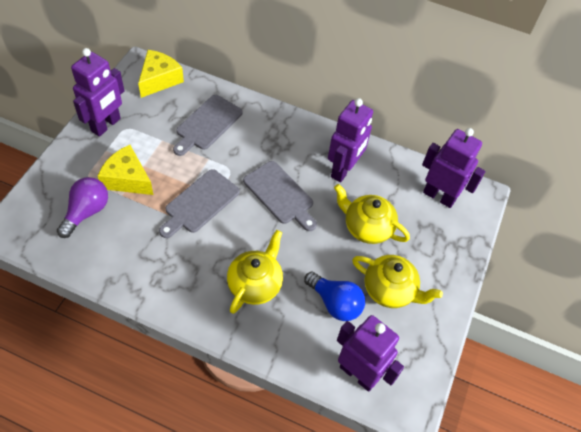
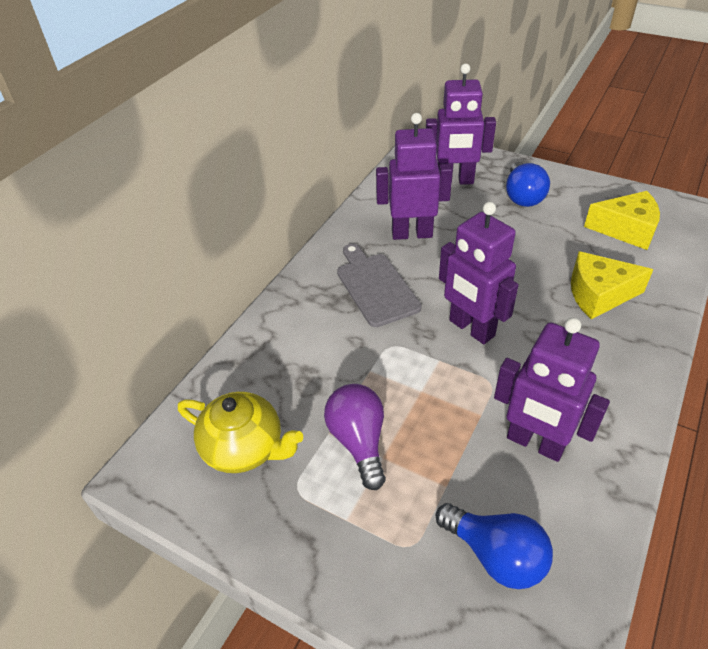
blue light bulb: [304,271,365,321] = 1 -> [436,503,553,589] [506,162,550,207] = 2
grey cutting board: [159,169,240,238] [173,95,242,156] [243,161,317,231] = 3 -> [337,244,421,327] = 1
yellow teapot: [227,230,283,314] [334,184,410,244] [352,255,443,308] = 3 -> [178,392,303,473] = 1

